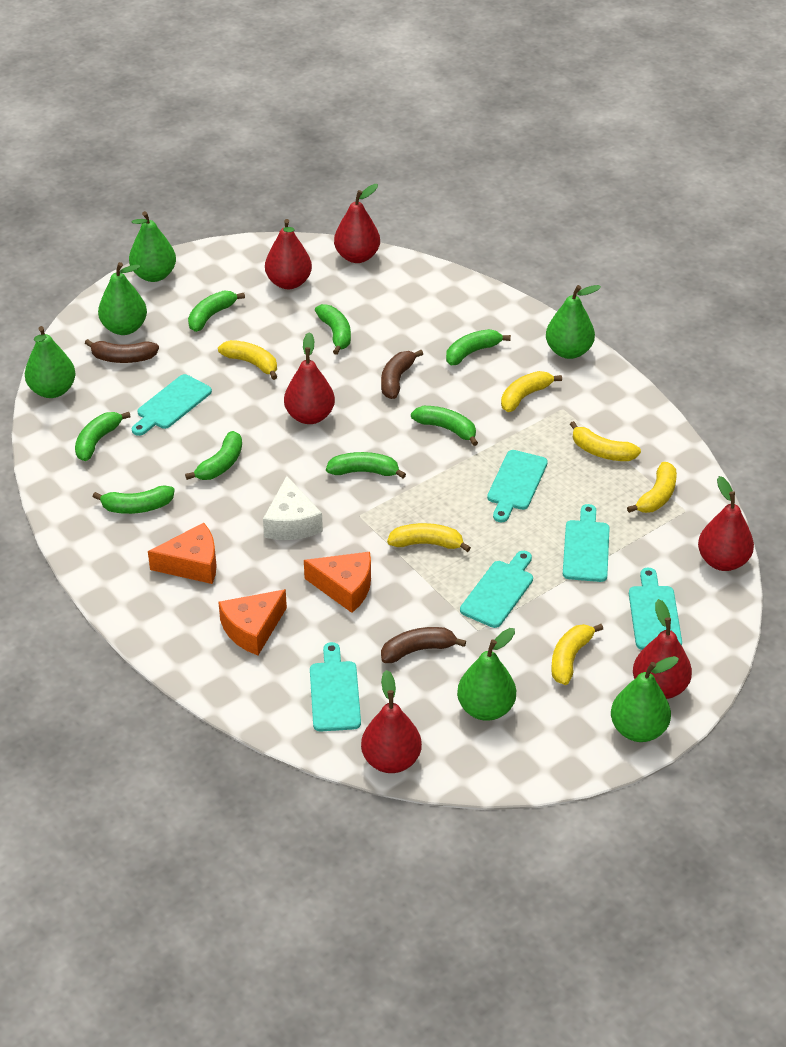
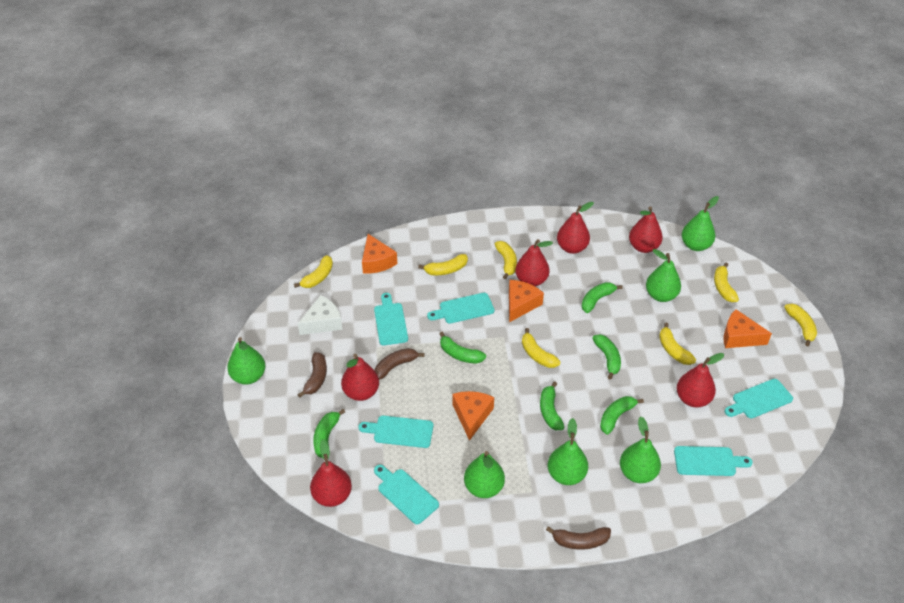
green banana: [75,412,131,461] [93,485,175,514] [185,431,242,480] [188,291,245,332] [315,304,351,355] [326,452,406,478] [411,406,478,446] [446,329,511,365] = 8 -> [313,409,345,458] [439,332,486,364] [540,381,564,430] [581,282,623,313] [592,334,621,380] [600,396,644,434] = 6
orange cheese: [148,523,217,584] [218,589,287,655] [304,552,371,613] = 3 -> [362,234,397,273] [453,391,494,441] [509,280,544,322] [724,309,772,348] = 4
yellow banana: [218,340,277,380] [387,523,471,552] [501,371,562,412] [551,624,603,685] [570,421,641,461] [627,462,677,513] = 6 -> [294,255,333,288] [418,254,468,275] [495,241,517,279] [522,328,561,368] [659,323,696,365] [714,263,739,302] [784,304,817,346] = 7

